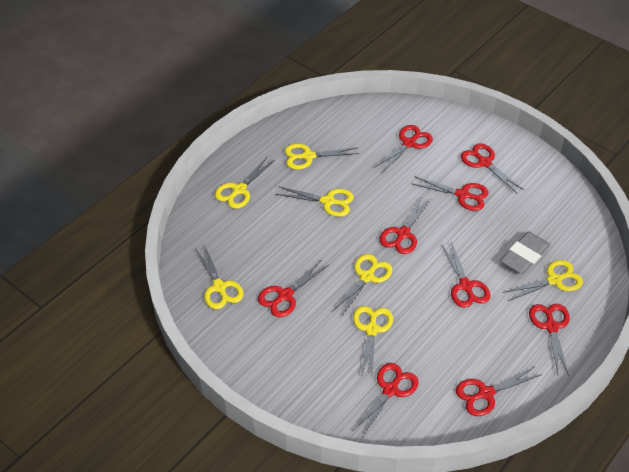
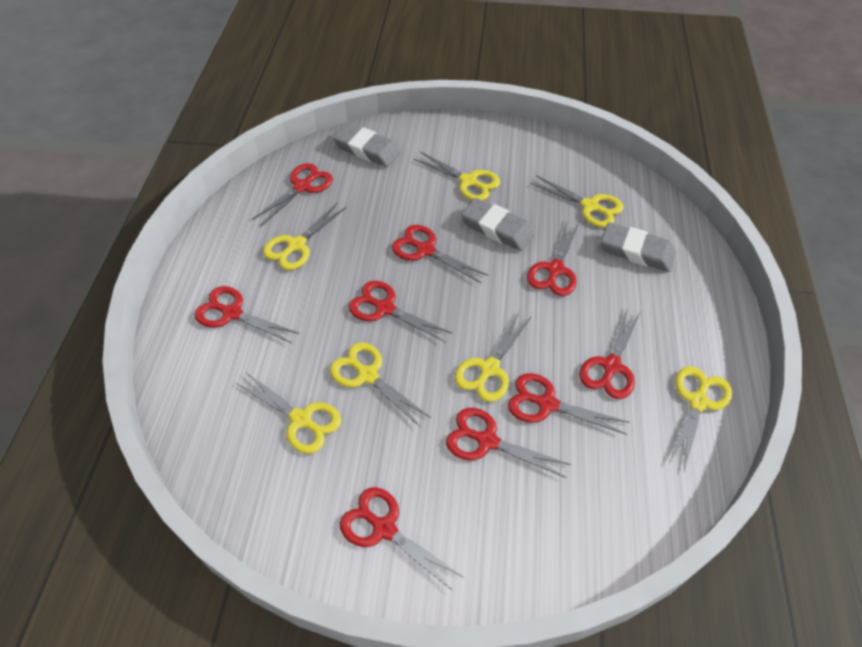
grey eraser: [500,232,550,274] = 1 -> [332,123,401,167] [461,198,535,251] [601,222,676,272] = 3

